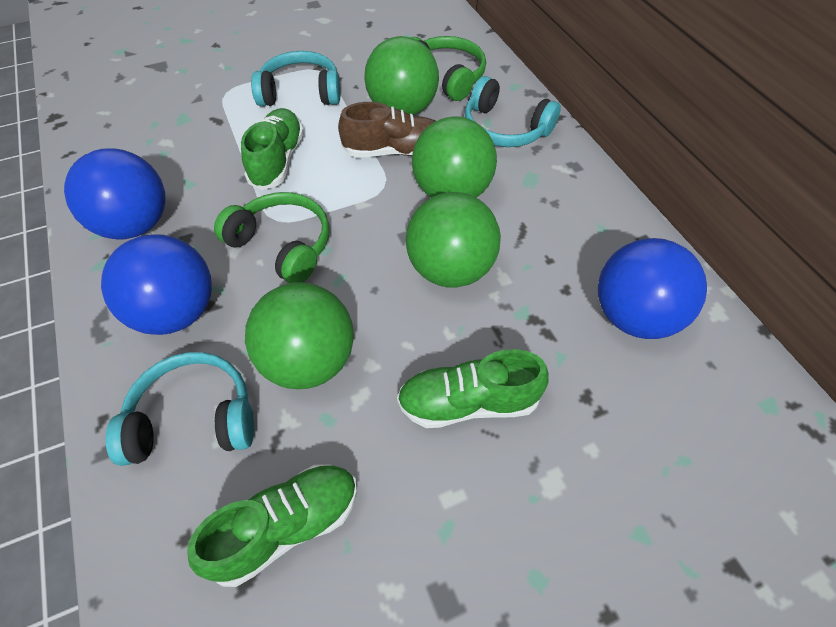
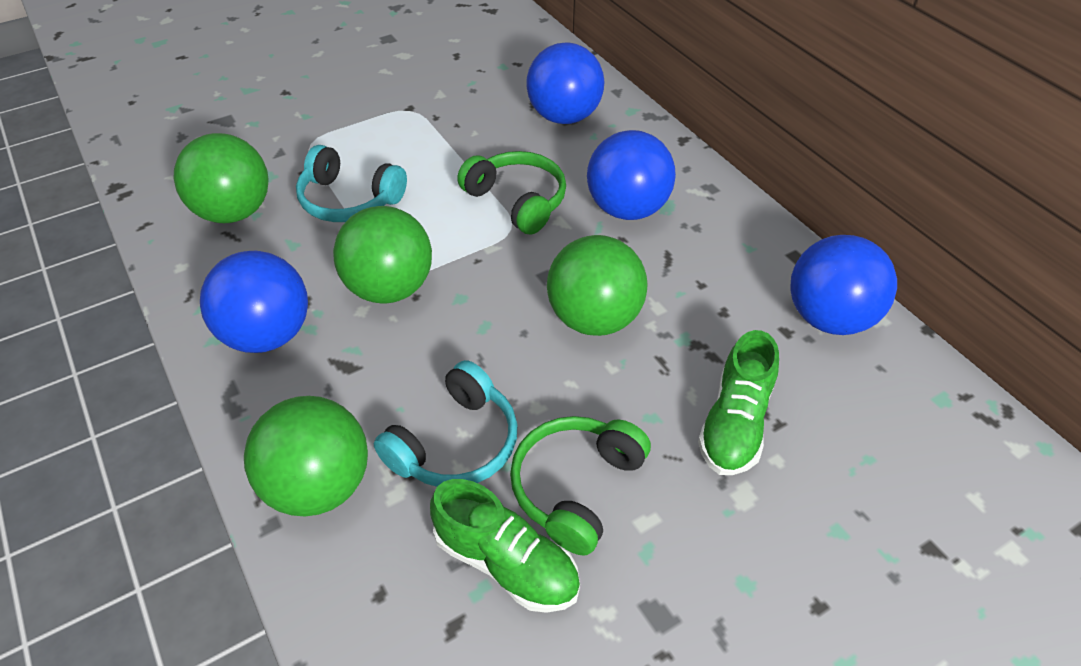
blue ball: [64,148,166,239] [101,234,212,335] [598,238,707,339] = 3 -> [200,251,308,353] [526,43,605,124] [587,130,676,220] [791,235,897,335] = 4
brown shoe: [338,102,435,158] = 1 -> none = 0
green shoe: [187,465,357,587] [241,108,304,190] [397,349,548,428] = 3 -> [430,479,580,613] [698,330,779,475] = 2
turquoise headphones: [106,352,254,466] [251,51,340,106] [465,76,561,147] = 3 -> [296,145,407,222] [373,360,518,487] = 2

